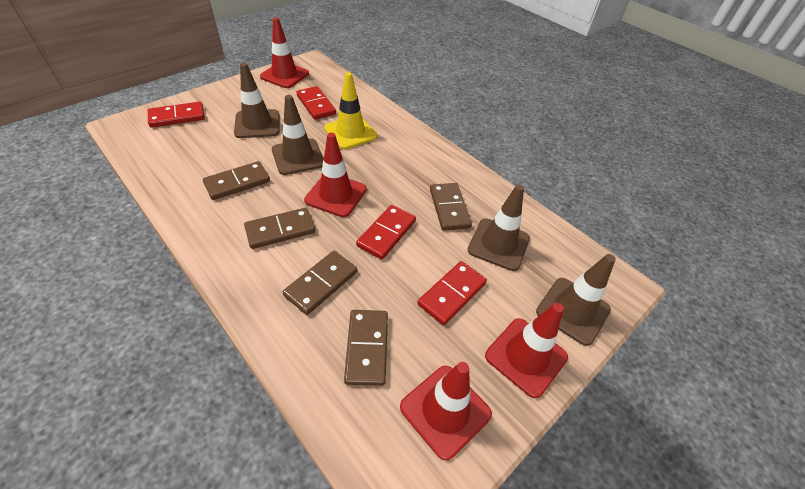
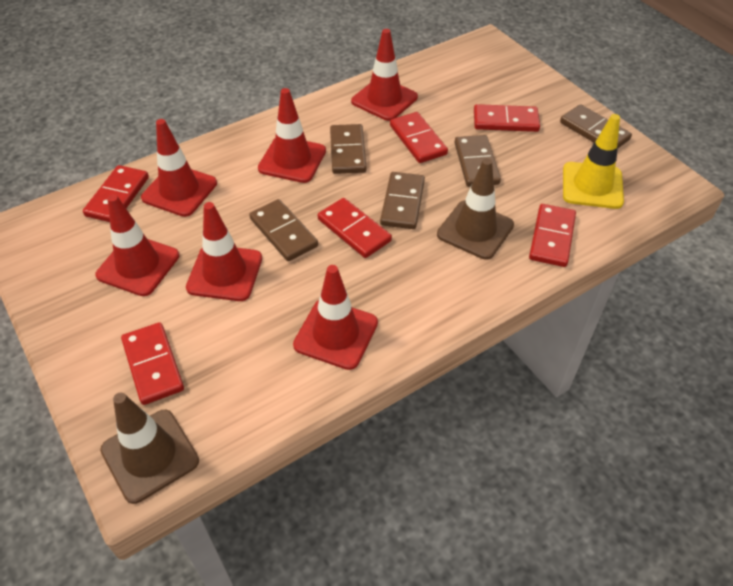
brown traffic cone: [234,63,279,138] [272,95,323,175] [468,184,530,271] [536,254,616,346] = 4 -> [100,393,199,504] [437,158,514,260] = 2
red domino: [148,102,205,127] [296,86,336,120] [356,205,416,260] [417,261,487,325] = 4 -> [83,165,149,222] [121,322,184,405] [318,198,392,258] [390,112,448,163] [474,104,540,132] [529,204,576,267] = 6
red traffic cone: [260,18,309,88] [304,133,367,217] [400,362,492,461] [485,303,568,398] = 4 -> [95,194,179,296] [141,119,217,217] [186,202,262,301] [258,88,326,183] [293,265,378,370] [351,29,418,121] = 6

